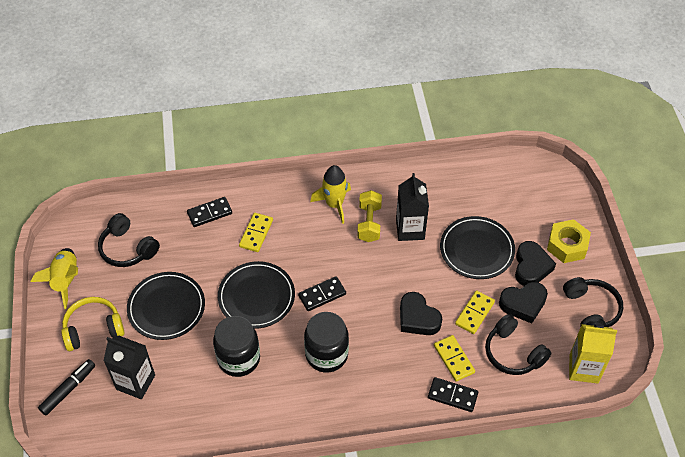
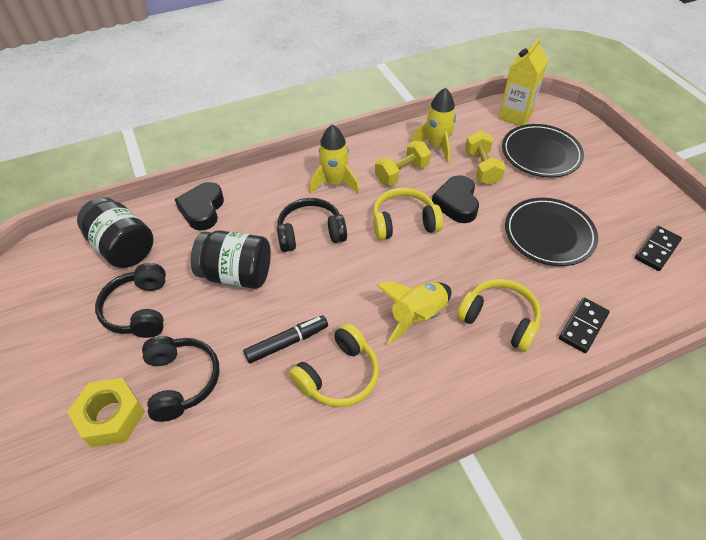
black carton: [103,335,155,399] [396,173,429,241] = 2 -> none = 0
black domino: [187,197,232,227] [298,276,346,311] [428,377,479,412] = 3 -> [559,298,610,353] [635,226,682,271] = 2
black heart: [400,292,442,335] [499,282,548,324] [515,241,556,286] = 3 -> [175,182,224,231] [432,175,479,223] = 2
black plate: [127,272,205,340] [218,261,295,329] [440,216,515,279] = 3 -> [502,124,584,177] [505,198,598,266] = 2
yellow domino: [239,213,273,252] [434,335,475,381] [455,291,495,334] = 3 -> none = 0
yellow dumbbell: [357,190,382,242] = 1 -> [375,141,431,186] [465,131,506,185] = 2
yellow headphones: [61,297,125,351] = 1 -> [289,323,379,407] [373,188,443,240] [457,279,541,352] = 3
yellow rocket: [31,248,78,309] [310,165,351,224] = 2 -> [309,125,360,194] [376,281,451,345] [411,88,456,164] = 3

